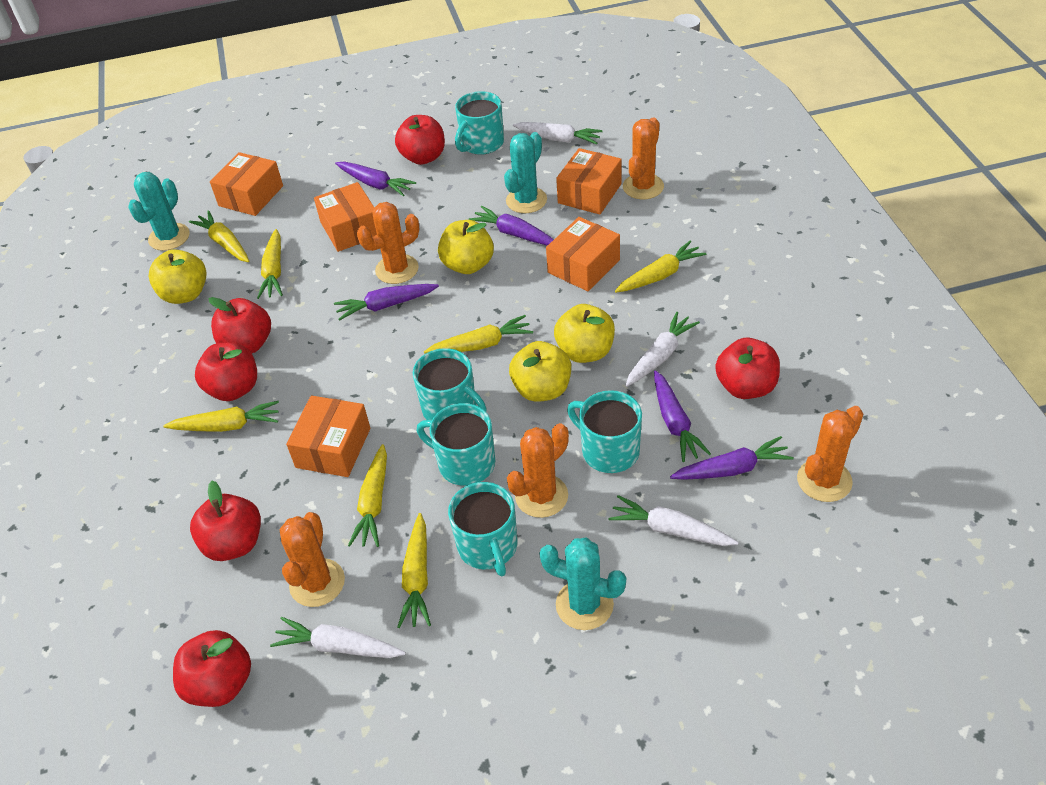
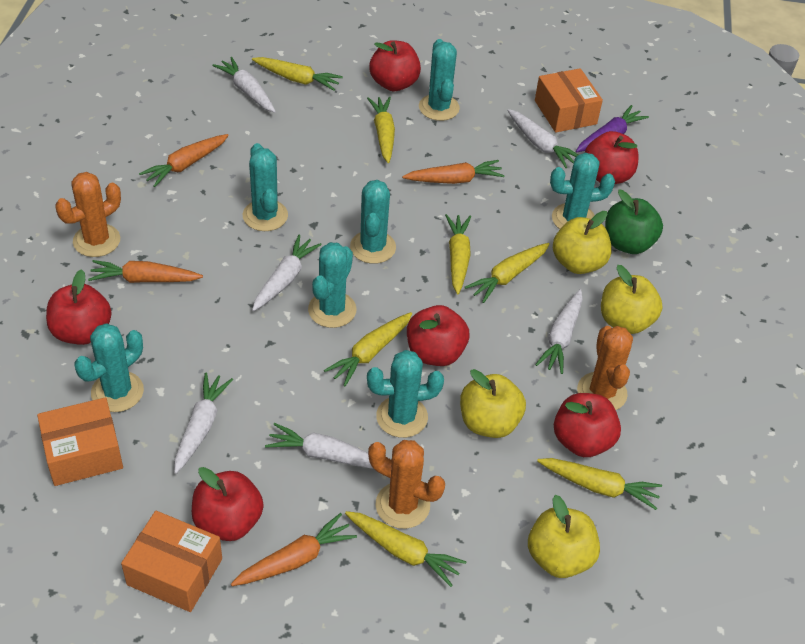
green apple: none = 0 -> [605,190,663,254] = 1
orange box: [210,152,283,216] [286,395,370,477] [314,182,377,252] [546,217,620,291] [556,148,621,215] = 5 -> [37,397,123,486] [121,511,222,612] [535,68,603,133] = 3
orange cactus: [279,512,345,607] [357,202,419,284] [507,423,569,518] [623,117,664,200] [797,406,863,502] = 5 -> [55,172,121,257] [368,440,445,529] [577,326,633,410] = 3
orange carrot: none = 0 -> [88,260,203,283] [139,134,229,187] [231,513,357,586] [402,160,505,184] = 4
purple carrot: [334,284,439,321] [335,162,416,196] [469,206,554,245] [654,370,711,462] [670,436,794,480] = 5 -> [576,105,649,152] = 1
turquoise cactus: [128,172,190,251] [504,132,547,213] [539,538,626,630] = 3 -> [74,323,144,412] [243,143,288,231] [308,242,356,328] [350,180,396,264] [367,350,444,438] [419,39,460,121] [550,153,615,229] = 7
turquoise mug: [413,348,486,420] [417,403,495,486] [448,482,517,576] [455,91,504,155] [567,390,642,473] = 5 -> none = 0
white carrot: [270,617,406,658] [513,122,603,144] [608,495,739,546] [626,312,700,387] = 4 -> [174,372,233,474] [212,57,276,113] [252,235,322,311] [265,423,373,469] [507,109,578,168] [535,289,583,374] = 6

